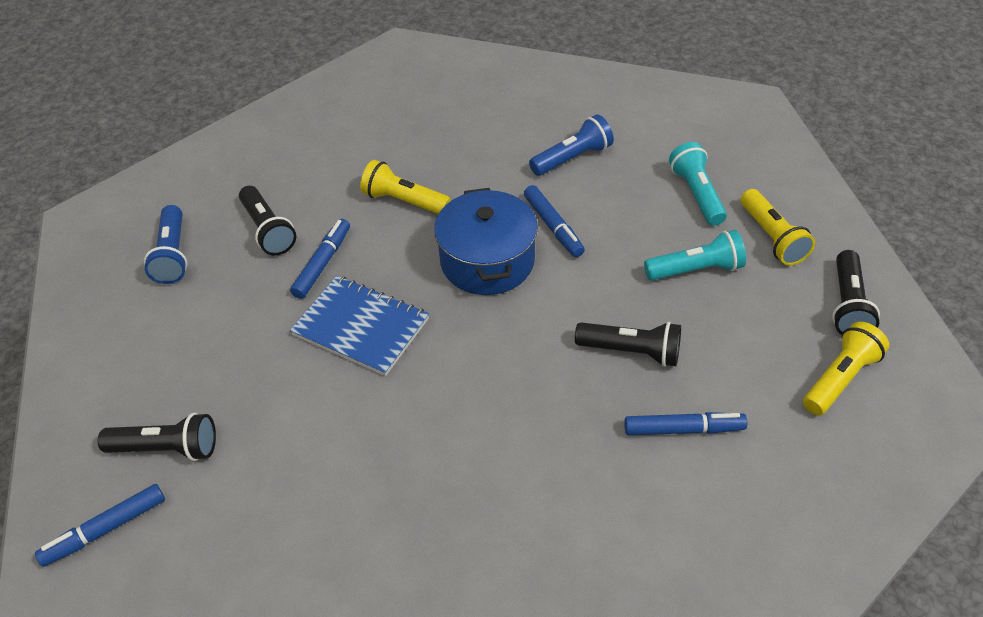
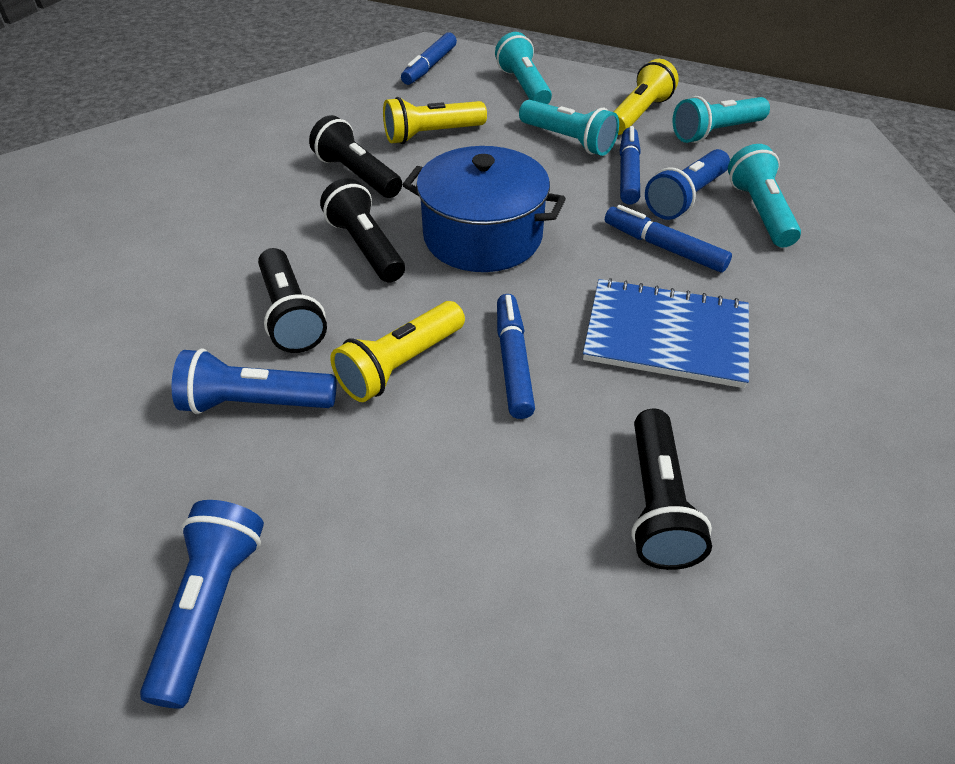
blue flashlight: [144,205,187,284] [529,114,614,176] = 2 -> [140,500,264,709] [172,349,337,414] [645,149,730,220] = 3
turquoise flashlight: [644,230,746,281] [669,142,727,226] = 2 -> [495,32,552,104] [519,100,619,156] [672,96,770,143] [728,144,801,247] = 4

